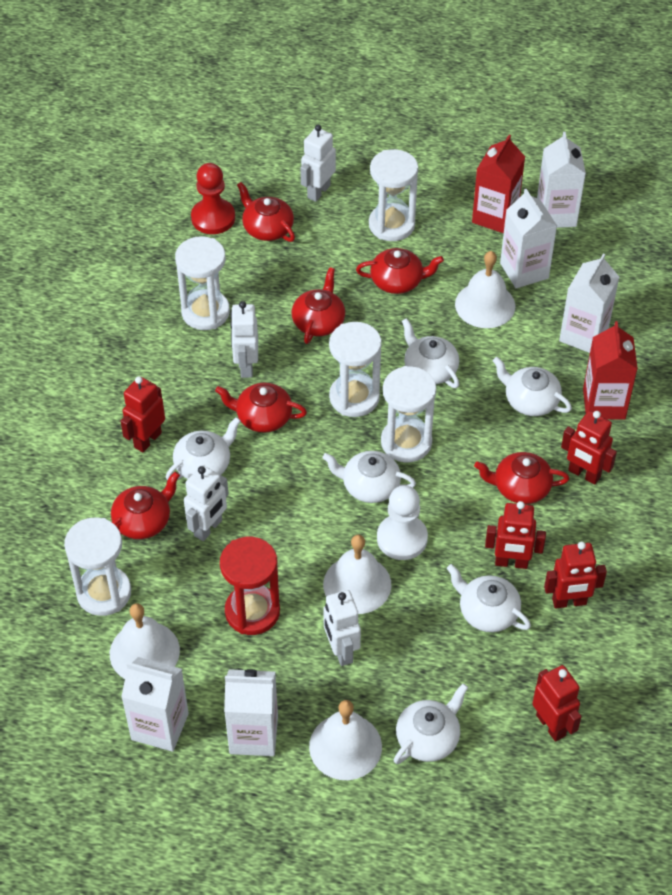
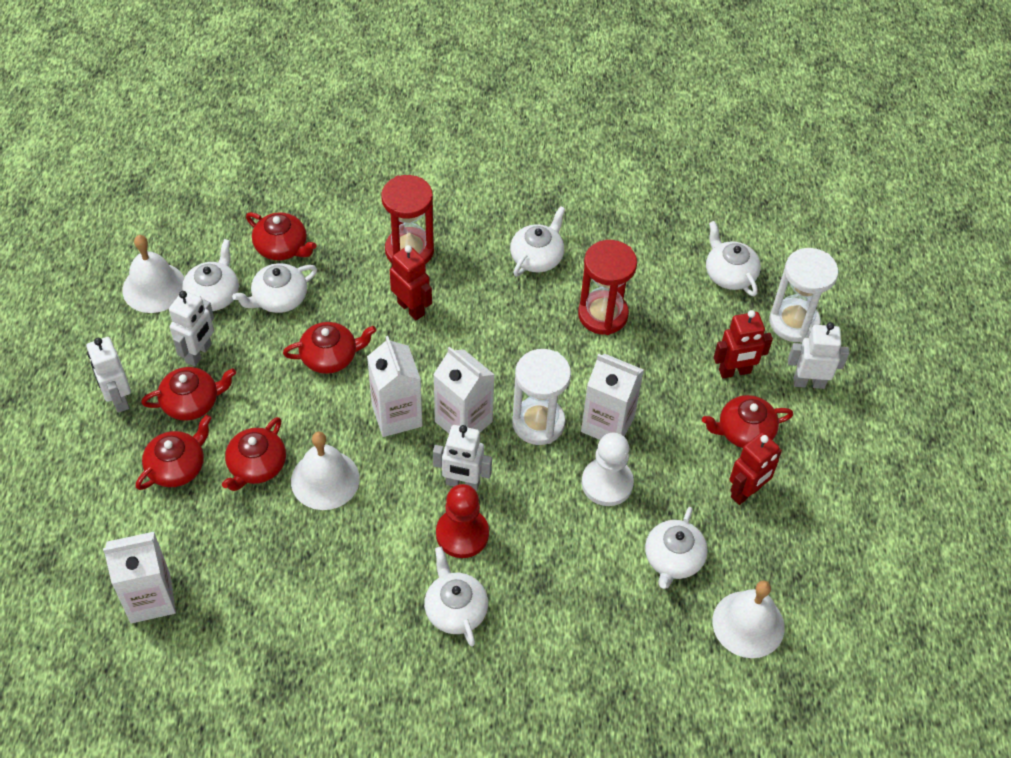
red carton: [472,135,525,233] [583,321,638,419] = 2 -> none = 0
red hourglass: [220,537,280,635] = 1 -> [381,175,434,264] [578,240,637,335] = 2
red robot: [121,376,165,452] [485,501,546,569] [532,665,582,742] [544,542,607,608] [561,411,617,485] = 5 -> [390,245,432,320] [714,310,773,378] [730,432,782,505] = 3
white bell: [110,603,180,679] [309,700,382,780] [323,534,391,614] [455,251,516,328] = 4 -> [122,235,184,313] [291,432,360,510] [712,580,785,658] = 3
white carton: [121,657,189,752] [224,669,278,756] [500,189,557,288] [537,132,586,228] [559,254,619,353] = 5 -> [103,532,176,623] [367,336,422,437] [433,346,495,433] [581,354,644,440] = 4
white hourglass: [64,517,131,616] [175,236,230,330] [329,322,382,417] [369,149,418,241] [381,366,436,463] = 5 -> [512,349,571,445] [769,248,838,343] = 2

